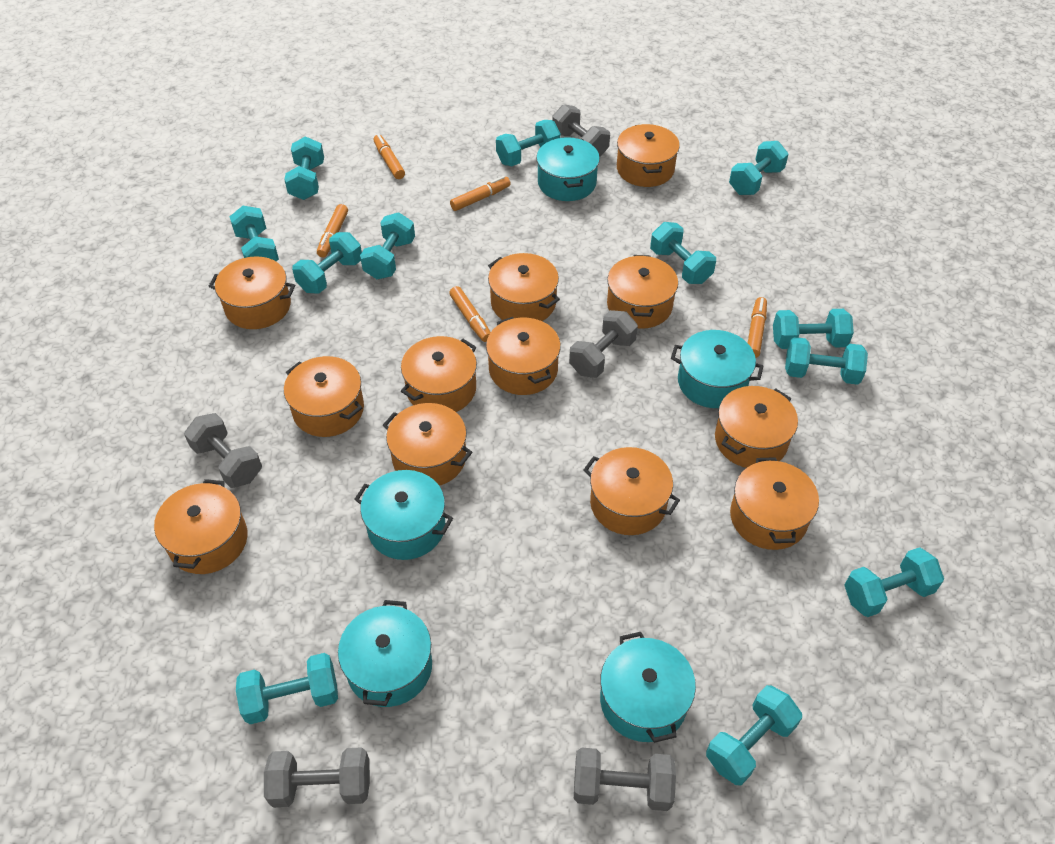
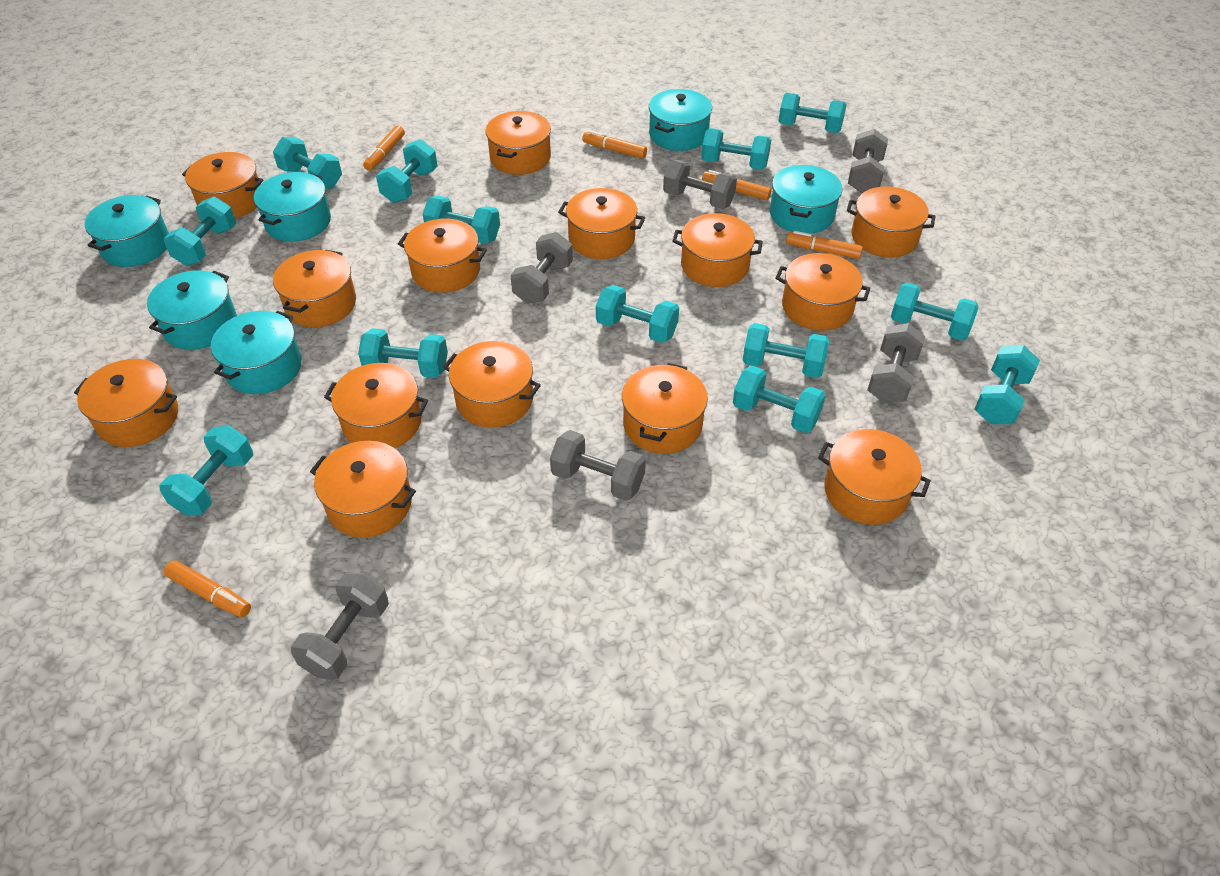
grey dumbbell: [184,413,262,488] [264,747,370,808] [552,104,610,158] [569,310,638,378] [574,747,676,811] = 5 -> [291,572,389,680] [510,232,573,303] [550,430,646,501] [663,160,737,209] [848,129,888,193] [867,323,925,403] = 6
orange pot: [154,479,248,574] [209,256,295,329] [284,356,364,437] [383,403,472,486] [401,336,477,412] [486,317,561,395] [488,253,560,321] [583,447,680,535] [607,255,678,329] [617,124,680,187] [715,386,798,468] [730,457,819,550] = 12 -> [74,359,178,447] [182,152,263,218] [273,250,356,327] [310,441,416,538] [324,363,428,448] [398,219,487,293] [443,341,541,428] [485,111,551,175] [558,188,645,259] [622,363,708,454] [672,213,763,287] [776,253,870,331] [818,429,931,525] [847,186,936,258] = 14
turquoise dumbbell: [229,206,279,262] [236,653,338,724] [284,136,324,200] [292,232,362,294] [360,213,415,279] [496,120,561,166] [650,222,716,284] [706,685,802,785] [729,141,788,195] [773,309,854,349] [785,337,868,385] [844,547,944,617] = 12 -> [159,426,253,515] [164,196,236,266] [273,137,342,188] [358,328,448,378] [376,139,438,203] [423,196,500,244] [596,285,679,343] [701,128,771,170] [733,366,826,433] [742,323,829,378] [779,93,847,133] [891,282,979,341] [975,345,1040,424] = 13
turquoise pot: [338,600,432,707] [354,470,453,560] [536,137,600,201] [600,632,696,743] [671,330,764,408] = 5 -> [85,195,169,267] [147,270,237,350] [211,311,302,394] [254,172,331,242] [649,89,712,151] [770,165,842,234] = 6

